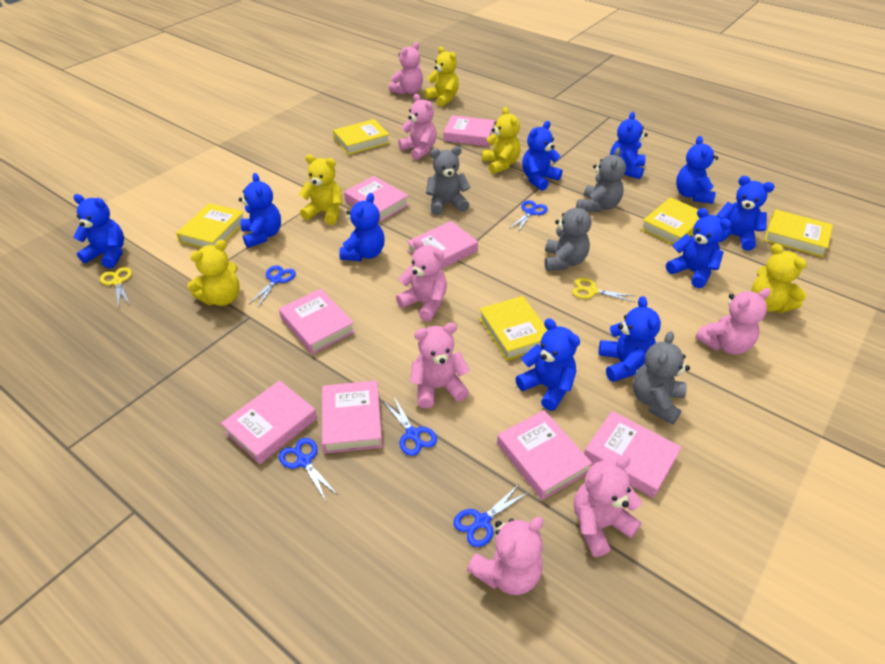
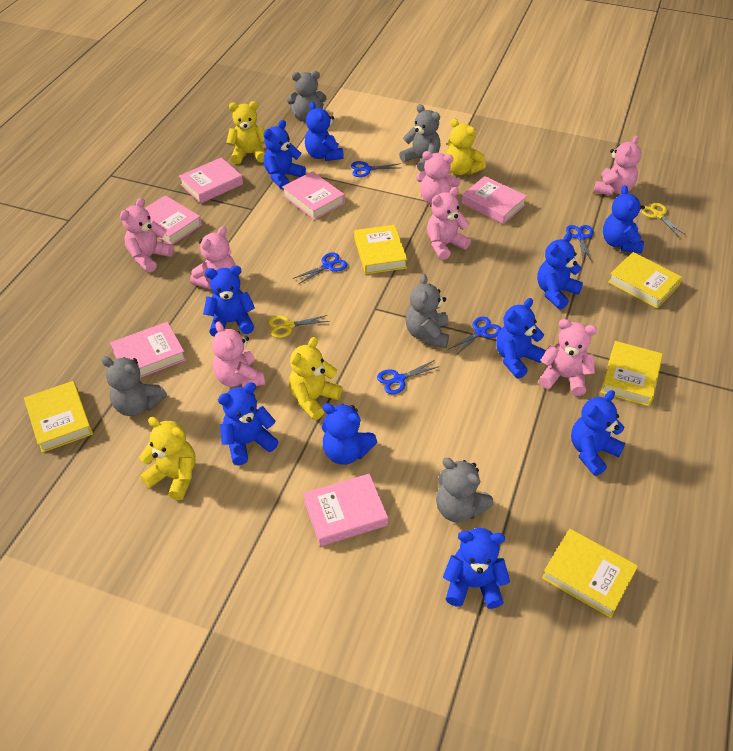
grey teddy bear: [426,146,471,215] [544,199,591,271] [582,148,626,212] [633,331,690,425] = 4 -> [101,356,167,416] [287,71,327,122] [399,104,441,172] [405,274,449,348] [436,458,494,523] = 5
pink book: [221,380,317,464] [279,289,355,354] [322,380,383,454] [344,176,409,222] [407,221,478,269] [444,115,495,146] [497,410,592,500] [584,411,682,498] = 8 -> [110,322,186,378] [145,195,202,245] [179,158,243,203] [282,171,345,220] [303,474,388,546] [461,176,527,224] = 6
yellow teddy bear: [187,240,239,306] [299,154,342,225] [424,46,459,107] [482,107,520,174] [751,244,807,313] = 5 -> [139,417,196,500] [226,101,265,164] [289,337,343,420] [446,118,486,175] = 4

